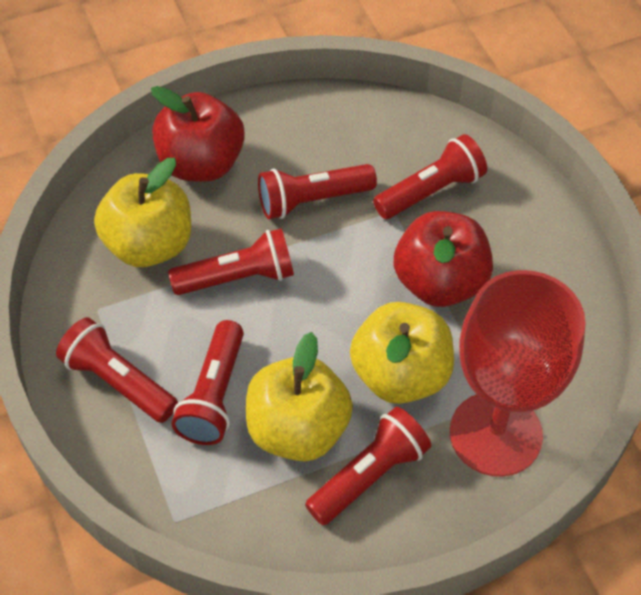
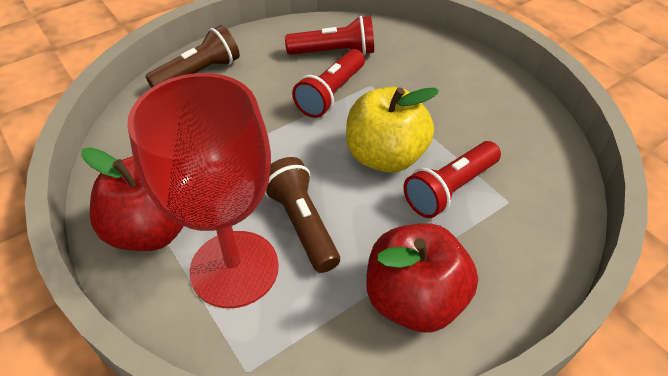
brown flashlight: none = 0 -> [146,25,240,88] [265,157,340,273] = 2
red flashlight: [56,317,178,423] [168,228,294,295] [172,320,244,445] [258,164,377,219] [305,407,431,525] [373,134,487,219] = 6 -> [285,16,374,55] [292,49,365,118] [403,141,501,218] = 3
yellow apple: [94,158,191,267] [246,332,353,461] [350,302,454,404] = 3 -> [346,87,439,173] = 1

